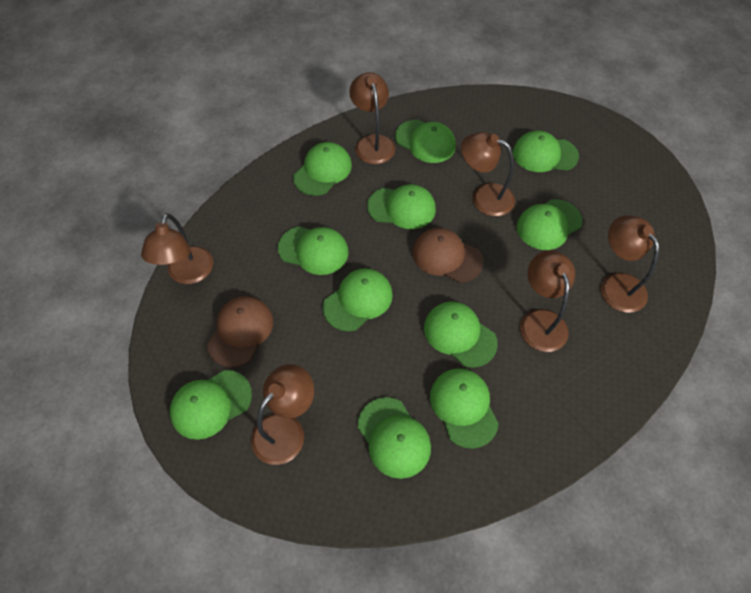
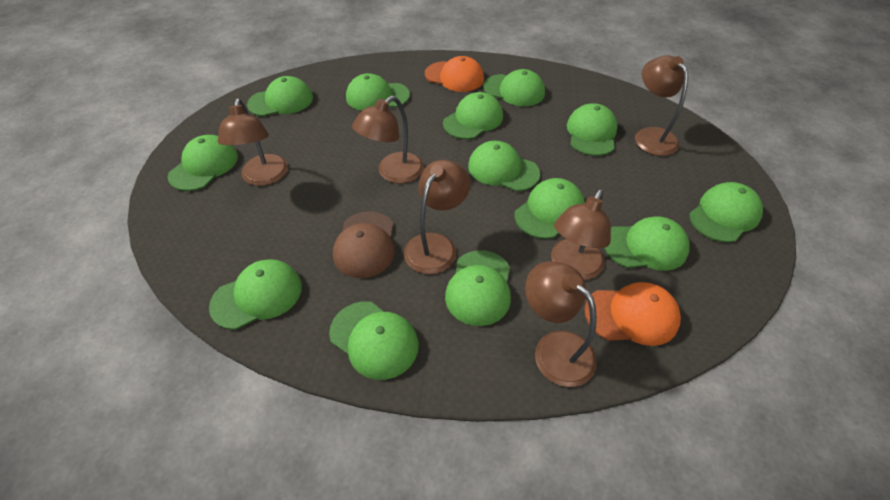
brown cap: [207,296,273,367] [412,228,483,283] = 2 -> [333,211,395,278] = 1
green cap: [170,370,252,440] [278,226,349,275] [293,142,352,196] [323,268,393,331] [357,397,431,479] [367,184,436,229] [395,120,456,163] [424,301,498,368] [430,368,499,449] [513,130,579,172] [517,199,583,250] = 11 -> [168,135,238,191] [209,259,302,330] [247,76,313,117] [329,301,419,380] [346,73,410,111] [443,92,503,139] [445,250,511,326] [468,141,540,192] [483,69,545,106] [514,178,585,239] [567,103,618,156] [604,216,690,271] [689,182,763,243] = 13
orange cap: none = 0 -> [425,56,484,92] [585,282,681,346] = 2

